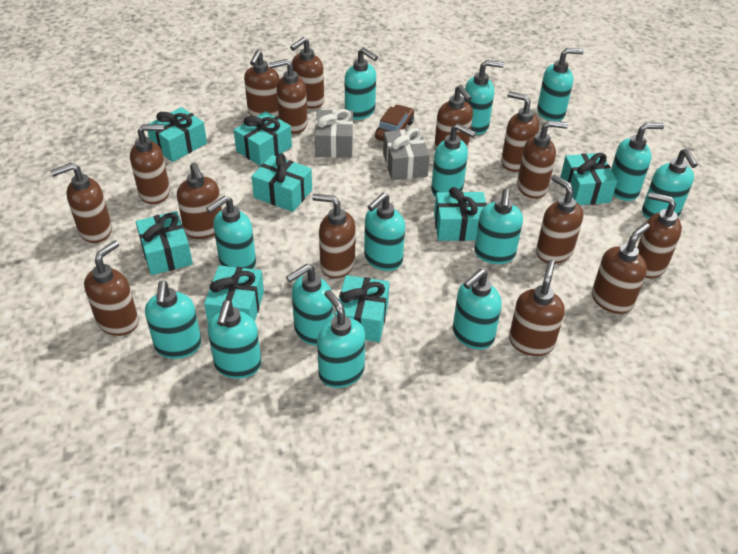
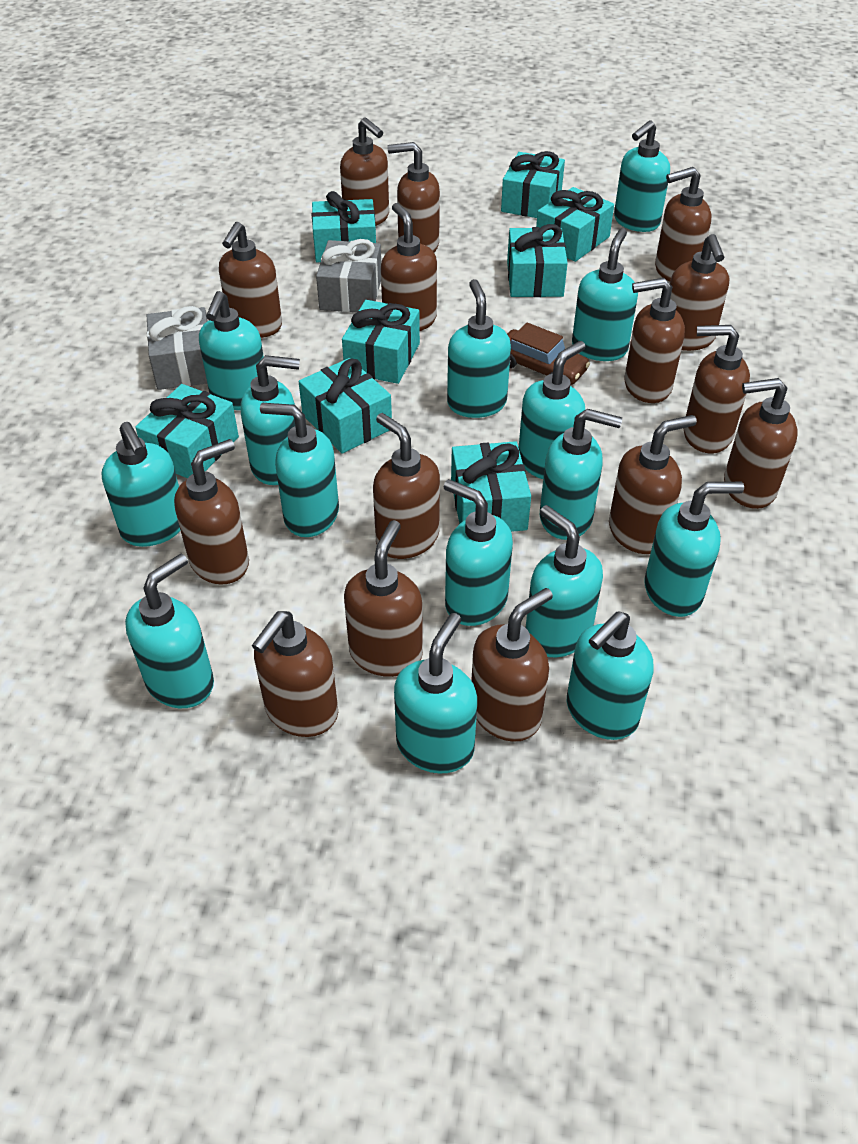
turquoise soap dispenser: [145,281,201,359] [206,195,256,269] [207,300,261,379] [286,264,334,346] [317,290,365,388] [345,47,378,120] [364,193,405,271] [431,124,476,197] [453,269,502,349] [464,60,504,135] [474,188,523,264] [537,48,584,121] [611,123,664,201] [642,149,698,219] = 14 -> [102,422,181,547] [125,553,214,708] [199,291,264,410] [241,355,300,485] [260,403,339,537] [394,613,477,773] [444,479,513,626] [447,279,511,418] [519,341,586,479] [525,505,603,657] [540,409,622,540] [567,611,654,740] [572,228,638,361] [614,120,670,232] [644,482,744,617] = 15

